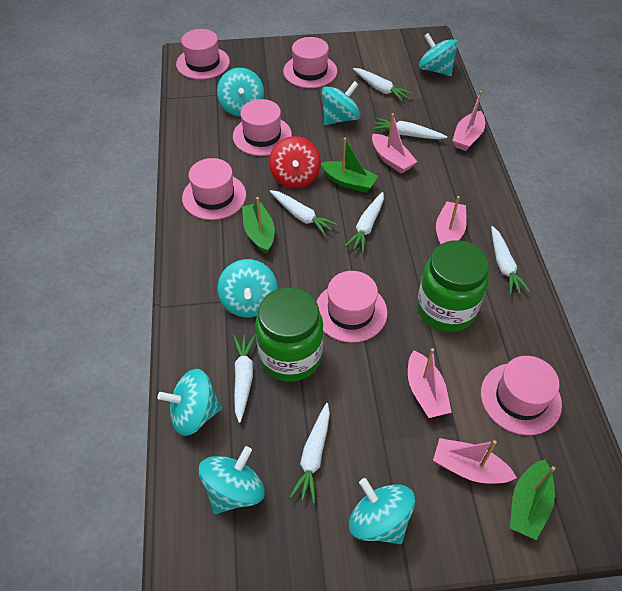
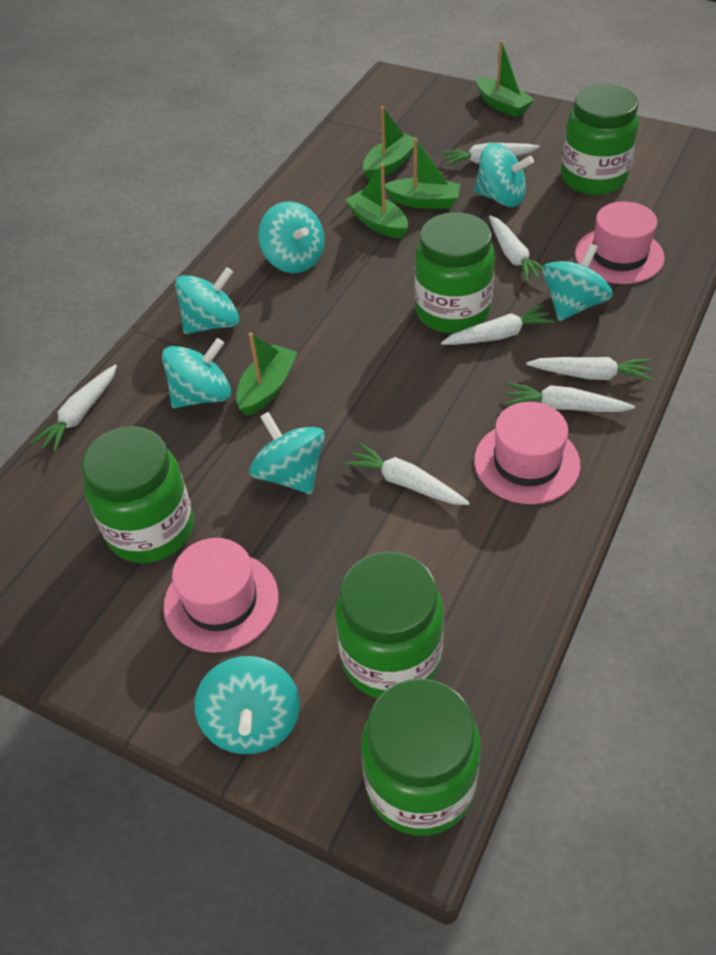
green boat: [242,197,275,254] [321,138,378,193] [510,459,555,540] = 3 -> [236,333,298,416] [345,163,408,239] [363,106,419,181] [385,138,461,209] [477,40,534,118] = 5
green jar: [255,287,323,382] [417,240,489,332] = 2 -> [81,426,194,563] [335,552,443,698] [361,678,481,836] [415,212,495,333] [561,84,639,195] = 5
pink boat: [372,113,417,174] [408,348,452,418] [433,438,517,484] [436,196,467,244] [452,91,485,151] = 5 -> none = 0
pink hat: [176,29,230,80] [182,158,246,220] [233,99,292,156] [283,37,337,88] [316,271,387,343] [481,356,562,435] = 6 -> [163,538,278,653] [474,402,580,504] [575,201,664,284] = 3
red spinning top: [269,136,321,189] = 1 -> none = 0

